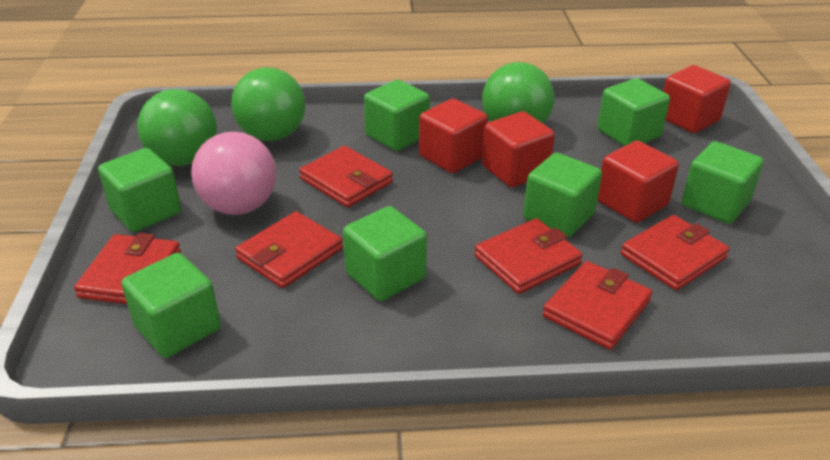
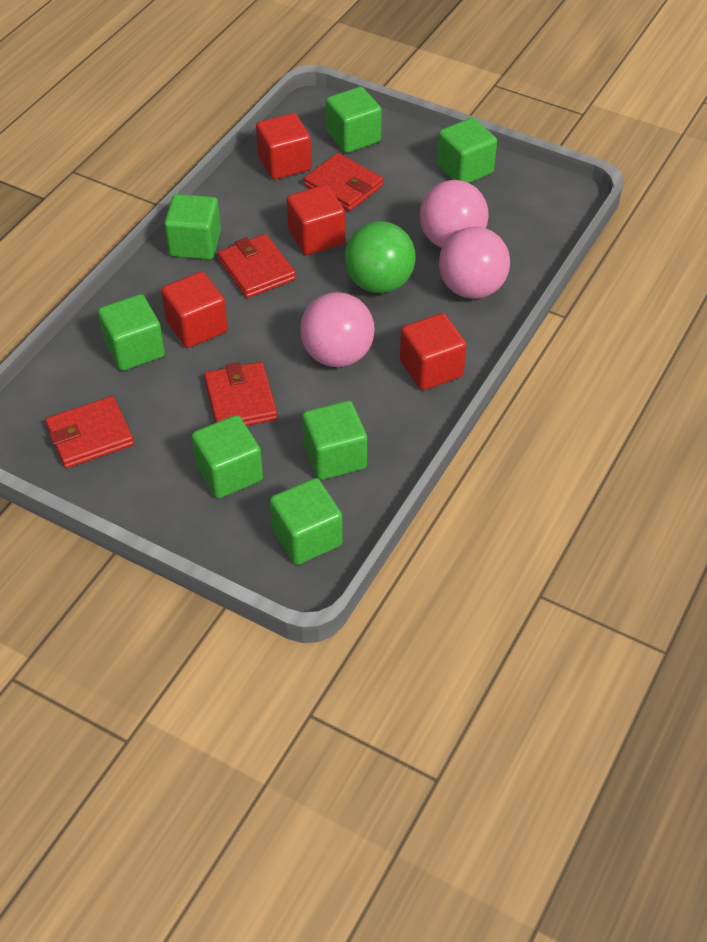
green ball: [137,89,217,166] [231,67,305,141] [482,62,554,124] = 3 -> [345,221,416,293] = 1
pink ball: [191,132,276,215] = 1 -> [300,292,375,367] [420,180,489,248] [439,227,510,299] = 3
red wallet: [74,233,181,304] [235,211,343,288] [299,146,393,207] [474,218,583,294] [543,261,652,350] [621,215,730,290] = 6 -> [45,396,134,468] [204,362,277,426] [218,234,296,298] [304,153,383,211] = 4

